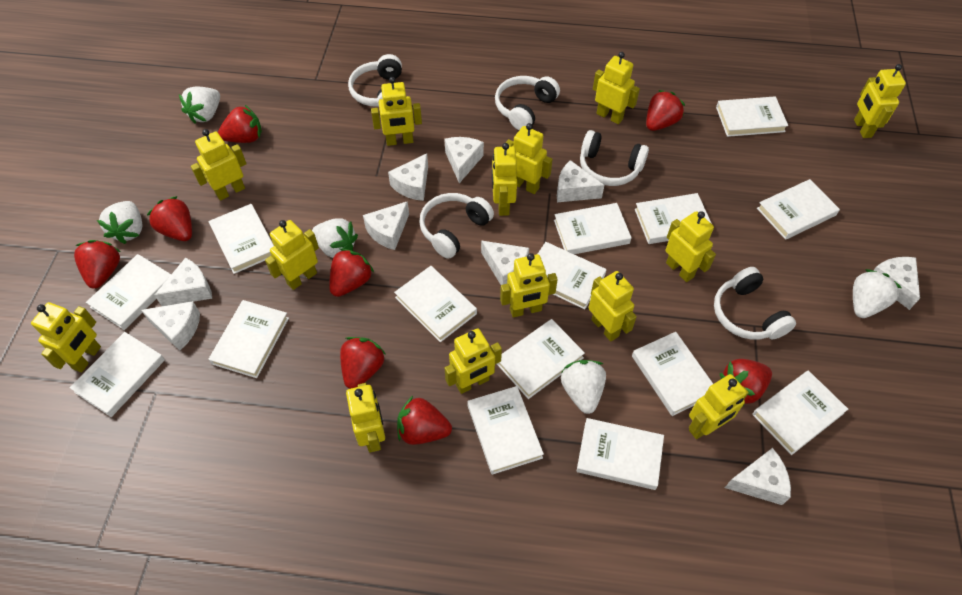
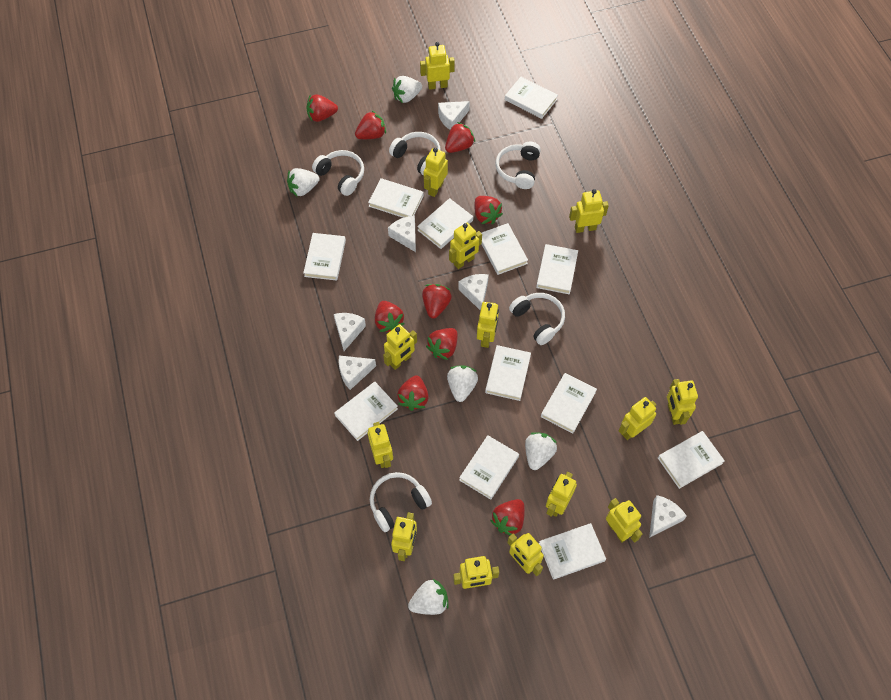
red strawberry: [74,240,121,289] [147,196,192,241] [218,105,262,143] [329,248,374,297] [340,337,386,389] [397,396,452,445] [646,90,685,131] [720,359,772,406] = 8 -> [306,94,338,122] [355,111,386,139] [375,301,404,332] [397,375,429,411] [422,284,452,319] [426,328,458,360] [445,122,475,153] [474,196,503,224] [490,499,525,536] = 9
white book: [70,332,165,417] [86,254,171,330] [208,204,274,274] [208,300,289,378] [394,266,477,342] [467,386,544,475] [497,319,585,399] [538,242,607,309] [554,203,632,254] [577,418,664,490] [632,332,713,416] [635,193,712,244] [716,96,788,137] [752,370,848,455] [757,179,840,240] = 15 -> [303,233,346,281] [334,382,398,441] [368,178,424,218] [417,198,473,249] [459,435,519,500] [481,223,528,275] [485,345,531,401] [505,77,558,119] [536,244,578,294] [539,523,606,580] [541,373,597,434] [658,431,725,489] = 12
white cheese: [141,301,200,351] [154,258,212,306] [363,201,409,250] [388,153,428,201] [444,137,484,183] [481,240,529,285] [557,160,604,202] [725,448,791,505] [873,257,920,310] = 9 -> [334,313,366,351] [338,356,376,390] [388,216,416,252] [438,101,470,130] [458,274,489,311] [649,495,687,538] = 6

